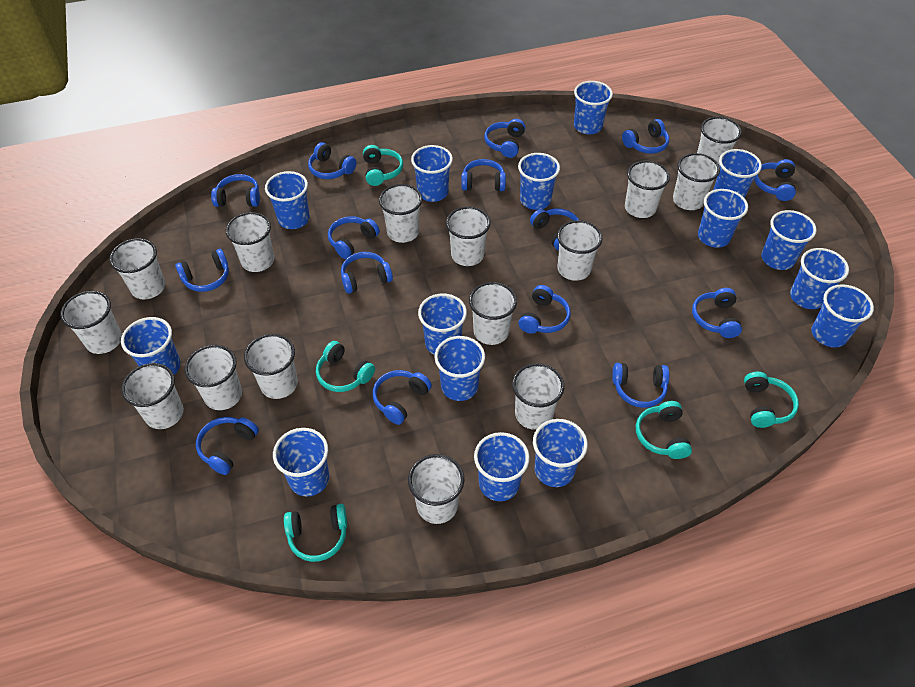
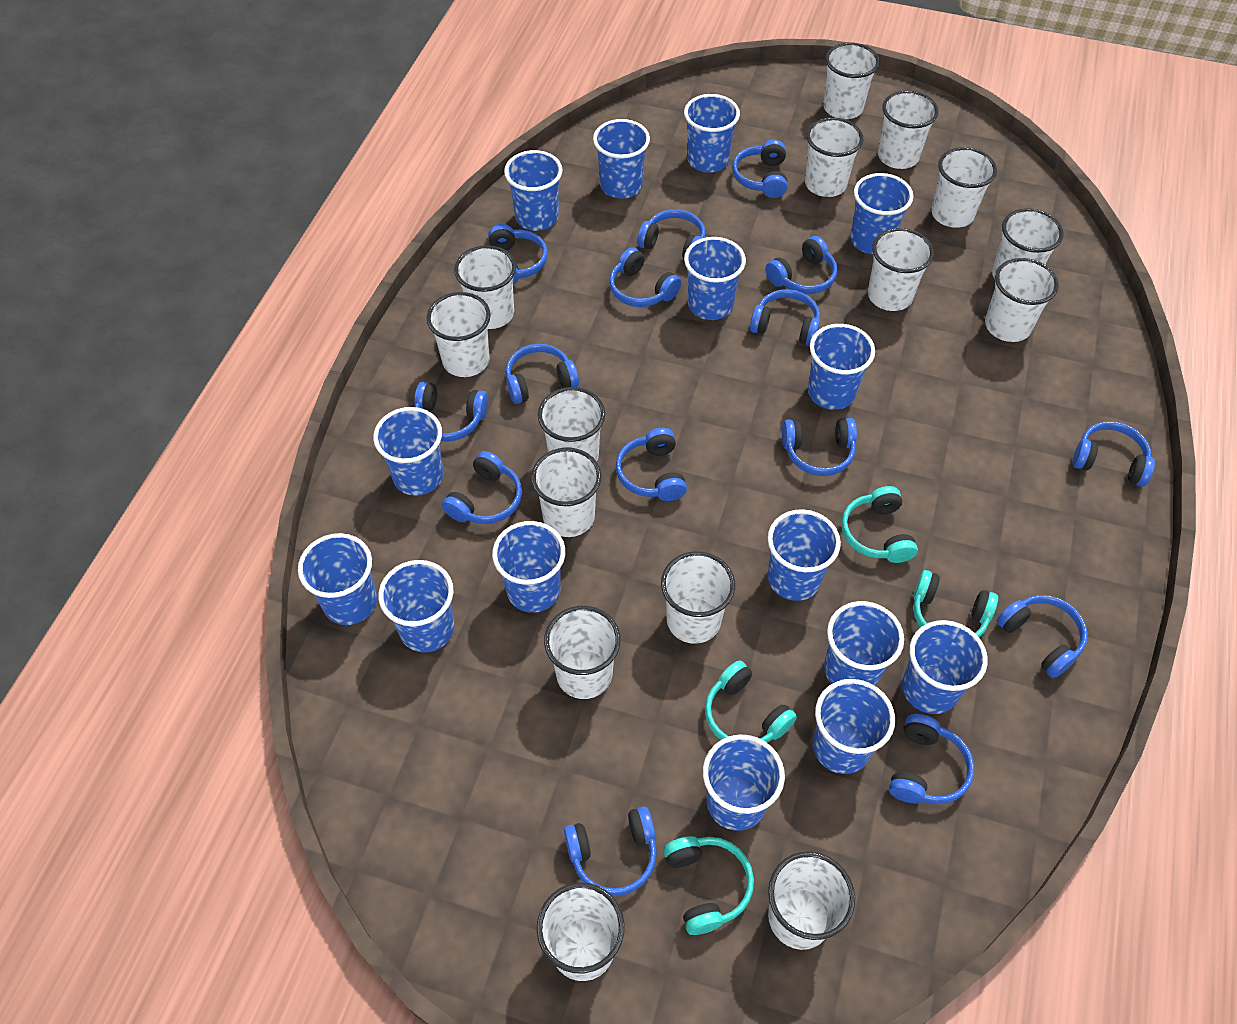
turquoise headphones: [284,504,347,562] [316,341,375,392] [363,145,403,186] [636,401,692,459] [744,372,799,428] = 5 -> [663,836,754,935] [705,661,797,743] [841,486,918,563] [913,570,998,638] = 4

